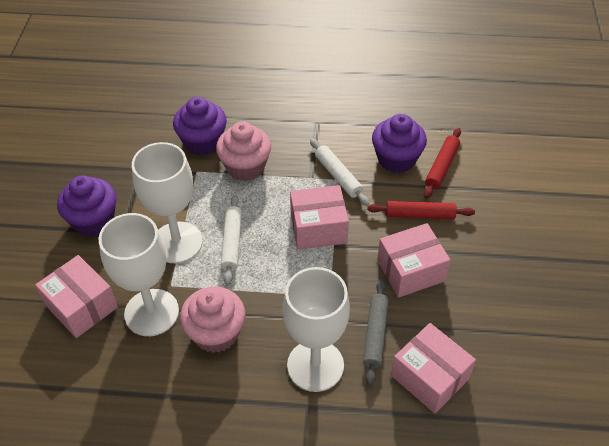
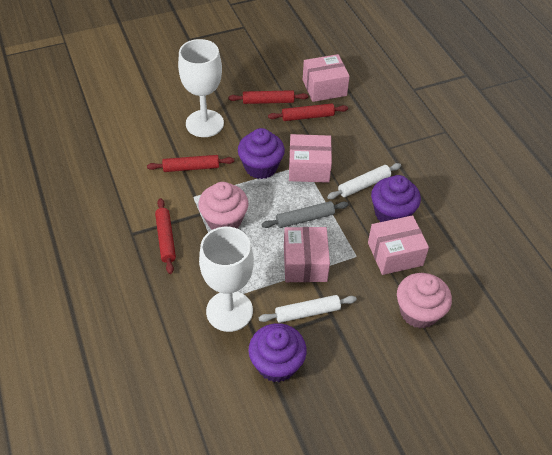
red rolling pin: [367,201,475,219] [424,128,461,199] = 2 -> [147,155,234,172] [155,198,176,274] [228,90,308,104] [268,103,348,121] = 4
white goblet: [98,213,179,336] [132,142,203,263] [283,267,350,392] = 3 -> [178,39,224,137] [199,227,254,332] = 2

